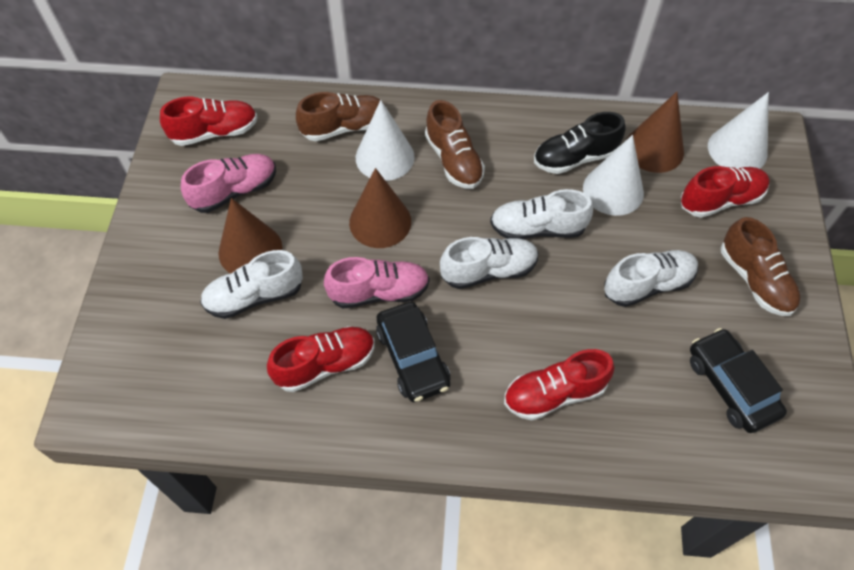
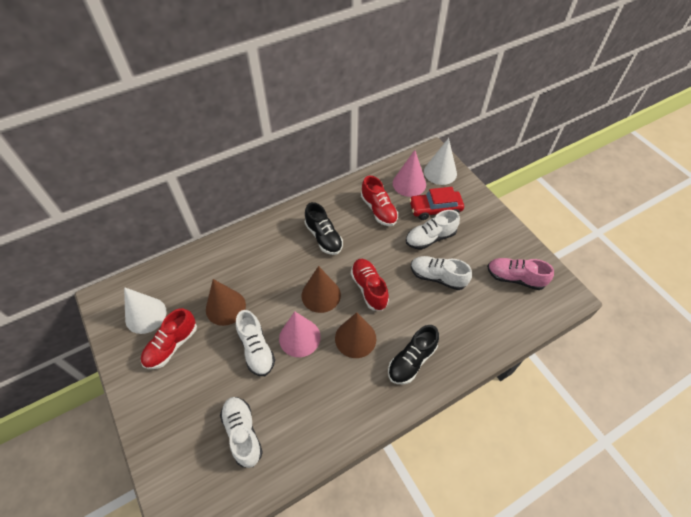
black car: [376,302,450,402] [690,328,787,433] = 2 -> none = 0
black shoe: [534,112,626,174] = 1 -> [305,202,343,255] [388,325,439,384] = 2
brown shoe: [296,92,387,141] [425,100,485,189] [721,217,801,316] = 3 -> none = 0
pink cone: none = 0 -> [279,312,321,357] [393,150,426,197] = 2
pink shoe: [181,154,276,213] [324,257,429,308] = 2 -> [487,258,554,290] = 1
red car: none = 0 -> [409,187,464,220] = 1
red shoe: [160,97,257,146] [267,326,375,392] [504,349,614,421] [681,166,770,218] = 4 -> [141,308,197,369] [351,259,389,311] [361,176,398,226] = 3
white cone: [356,100,415,181] [583,135,644,216] [708,92,769,169] = 3 -> [124,287,167,334] [424,138,457,185] = 2

